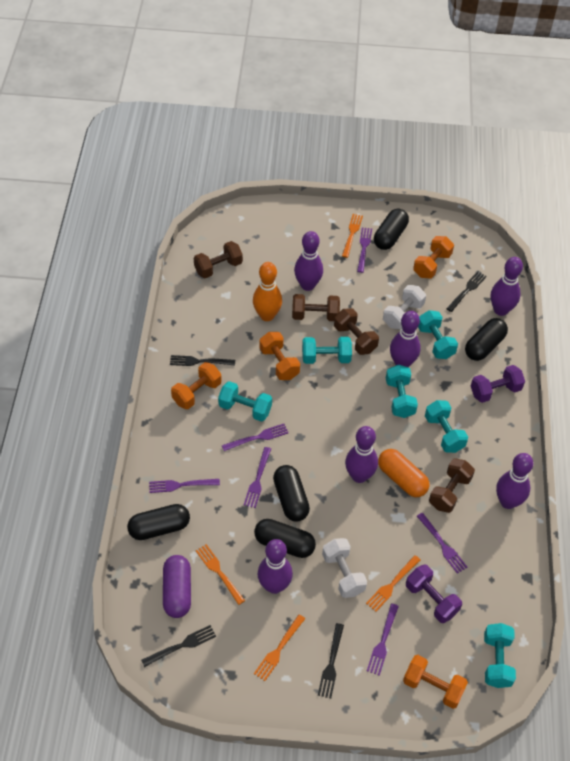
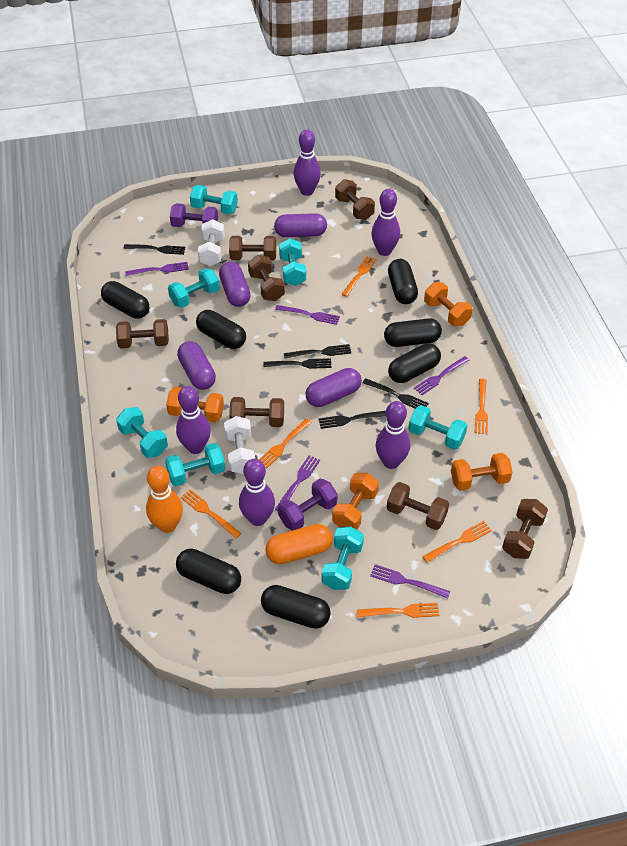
black capsule: [127,504,190,540] [254,519,316,558] [273,465,310,522] [374,209,409,250] [465,318,508,361] = 5 -> [101,281,149,319] [176,548,241,594] [196,310,246,349] [261,585,331,629] [384,318,442,347] [388,259,418,304] [388,343,441,383] = 7
black fork: [141,625,216,667] [170,355,235,366] [318,623,344,698] [446,271,487,312] = 4 -> [124,244,186,255] [263,358,332,369] [284,344,351,358] [319,411,386,429] [363,378,429,408] = 5
brown dumbbell: [194,241,243,278] [292,294,340,321] [334,308,379,355] [429,458,475,513] = 4 -> [116,319,169,348] [229,236,276,261] [229,397,284,427] [248,255,285,301] [335,179,375,220] [387,482,449,530] [502,499,548,559] = 7
orange fork: [196,544,245,605] [254,615,305,681] [342,214,363,258] [366,555,420,612] = 4 -> [181,489,241,538] [259,418,312,468] [342,256,377,297] [357,603,440,618] [422,521,492,563] [475,379,488,434] = 6
purple bowling pin: [258,539,293,594] [294,231,323,291] [345,426,378,483] [390,311,421,367] [491,257,523,316] [496,453,533,509] = 6 -> [176,386,211,454] [239,459,275,526] [294,129,321,196] [371,189,400,256] [376,401,410,469] = 5
purple capsule: [163,555,191,618] = 1 -> [177,341,216,390] [219,262,251,307] [274,213,327,237] [306,368,362,407] = 4
purple fork: [149,479,220,493] [222,424,289,451] [244,447,271,508] [357,227,372,273] [367,603,399,676] [417,513,468,574] = 6 -> [125,262,189,276] [275,305,340,325] [275,455,320,511] [370,564,450,598] [414,356,469,395] = 5
turquoise dumbbell: [218,381,272,422] [302,337,352,364] [386,365,418,418] [418,310,458,359] [425,400,468,453] [484,623,516,688] = 6 -> [116,407,168,458] [165,443,226,486] [168,268,220,308] [190,185,238,214] [279,238,306,286] [321,527,364,590] [408,405,468,450] = 7

